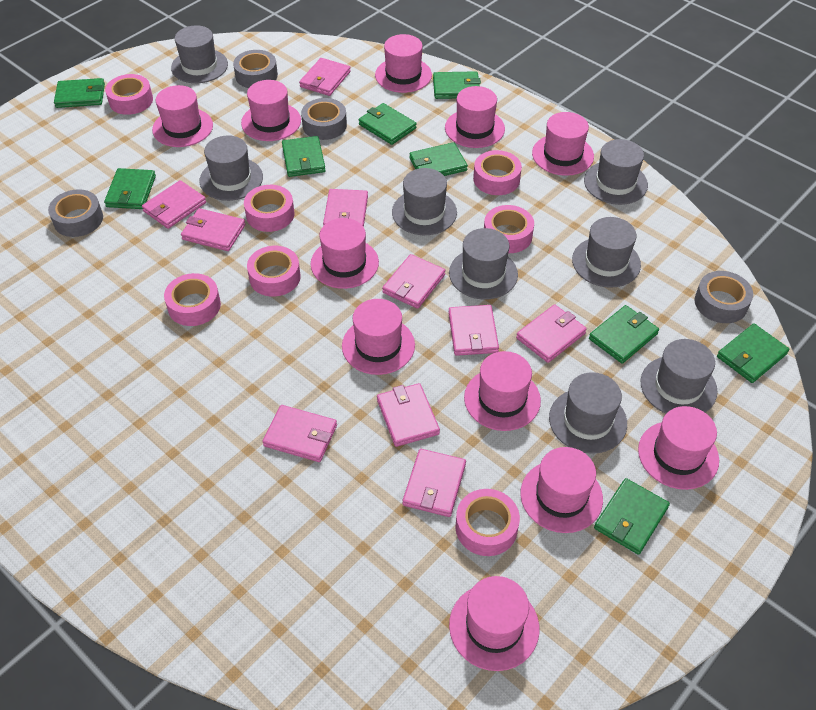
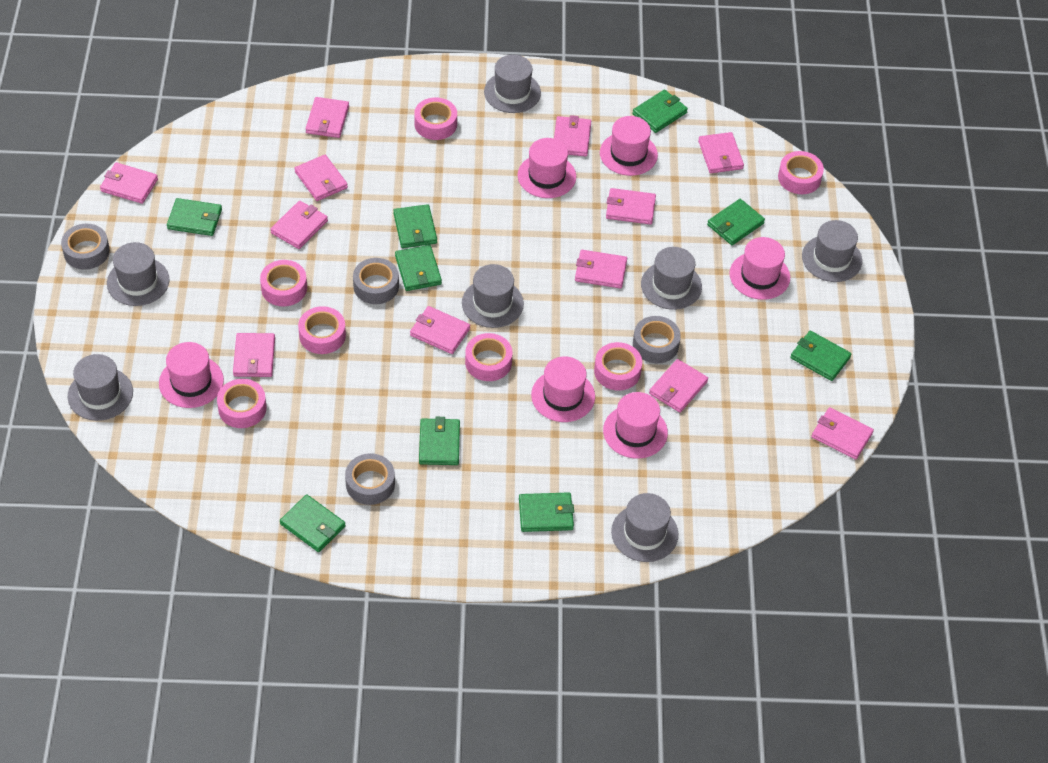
grey hat: [171,25,228,83] [199,135,263,201] [392,168,457,235] [449,228,518,300] [549,372,627,454] [572,217,641,288] [584,139,648,205] [641,339,718,413] = 8 -> [68,354,133,421] [107,242,170,306] [462,264,524,328] [484,55,541,113] [611,493,678,562] [641,247,702,310] [802,220,862,282] = 7
pink hat: [152,85,213,147] [241,80,301,141] [310,218,379,289] [342,299,415,375] [375,34,432,93] [445,86,505,148] [449,576,539,671] [464,351,541,431] [520,447,603,533] [532,112,594,176] [638,406,719,490] = 11 -> [159,342,224,408] [517,138,576,198] [531,356,595,422] [600,116,658,176] [603,392,668,459] [730,237,790,300] = 6
pink wallet: [142,180,206,229] [181,208,245,251] [263,405,337,462] [299,58,351,96] [323,189,368,227] [377,383,440,447] [382,254,445,309] [403,449,466,517] [448,305,499,356] [516,304,587,363] = 10 -> [100,162,158,204] [233,333,275,377] [271,201,328,249] [295,155,348,201] [305,97,349,138] [410,306,470,354] [554,115,591,157] [575,250,627,288] [606,188,656,225] [649,359,708,413] [698,132,744,173] [811,407,874,460] = 12

